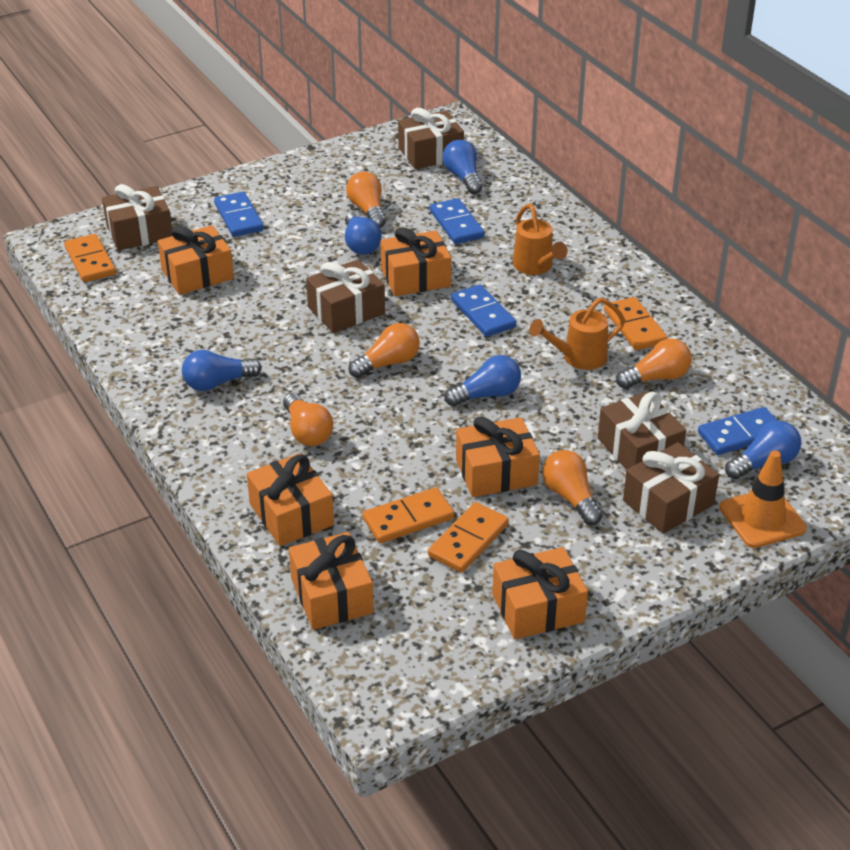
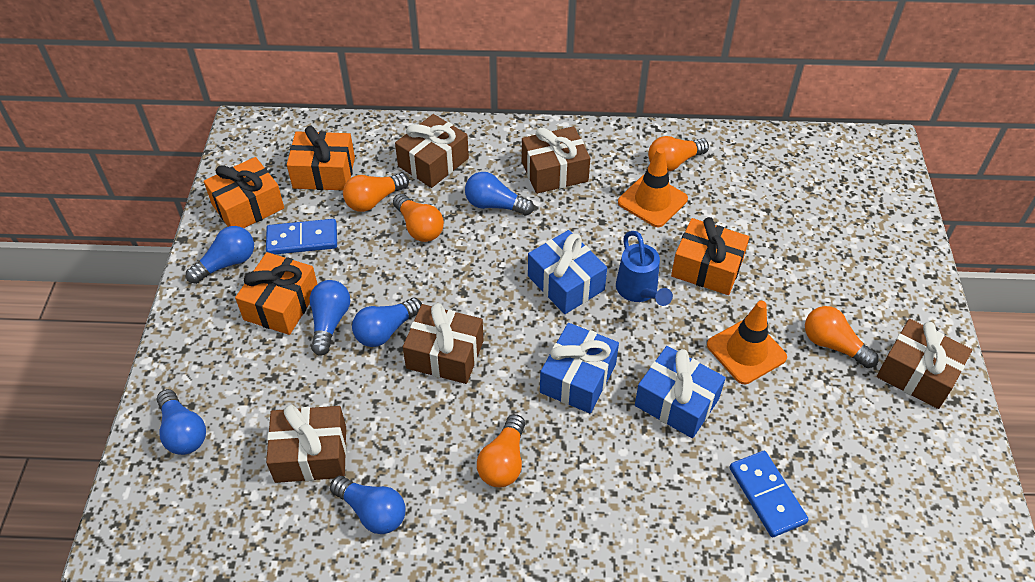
blue domino: [214,192,264,237] [430,198,485,244] [451,284,516,337] [698,407,778,455] = 4 -> [266,219,337,254] [730,451,809,537] = 2
blue gift: none = 0 -> [528,230,607,314] [540,323,619,413] [635,346,726,438] = 3
blue light bulb: [182,350,262,391] [345,212,382,255] [443,139,482,194] [444,355,521,406] [725,421,801,479] = 5 -> [157,389,206,455] [186,226,254,284] [310,280,350,356] [330,476,406,534] [352,298,422,347] [465,172,534,216] = 6
blue watering can: none = 0 -> [616,231,673,306] = 1
orange domino: [64,234,116,282] [363,487,454,543] [428,502,509,573] [604,297,668,350] = 4 -> none = 0
orange gift: [158,225,234,295] [247,453,334,546] [289,532,374,630] [380,227,451,296] [456,416,540,497] [492,547,588,639] = 6 -> [204,157,284,228] [235,252,317,335] [287,126,355,190] [671,217,750,295] = 4
orange traffic cone: [719,450,807,548] = 1 -> [618,148,688,227] [707,301,787,384] = 2
orange watering can: [513,204,568,275] [529,298,625,370] = 2 -> none = 0

